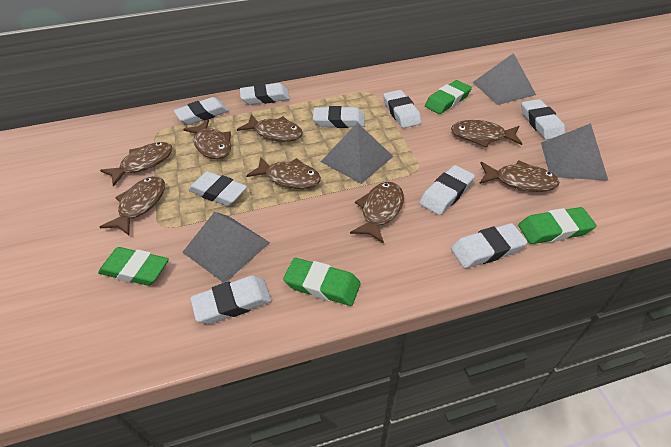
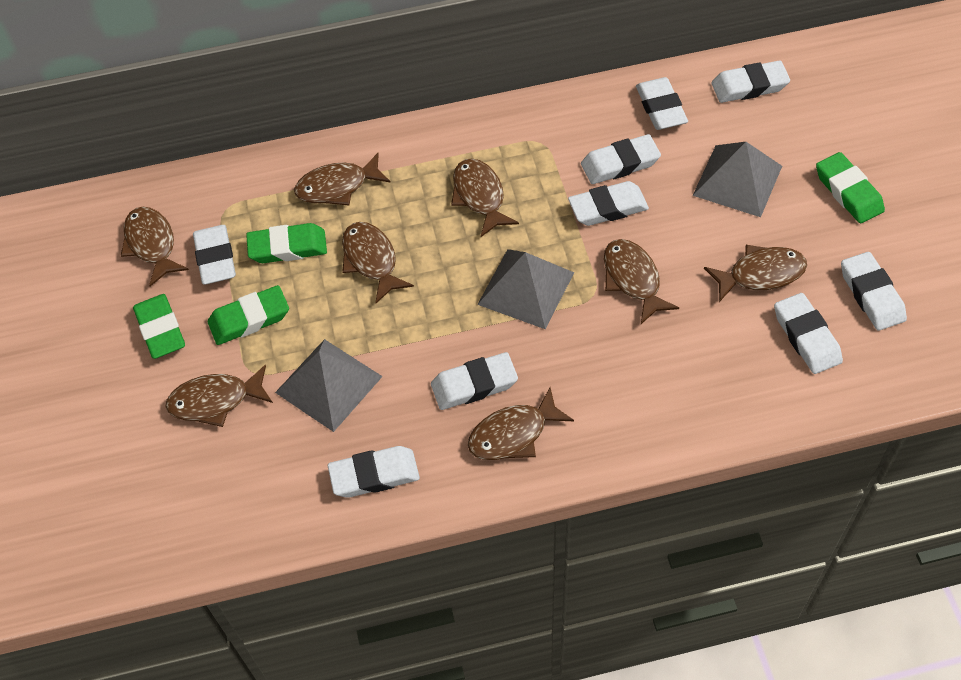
grey pyramid: [182,212,270,283] [321,123,393,184] [472,53,536,105] [541,123,608,181] = 4 -> [275,339,383,432] [477,249,574,329] [693,142,782,217] = 3

